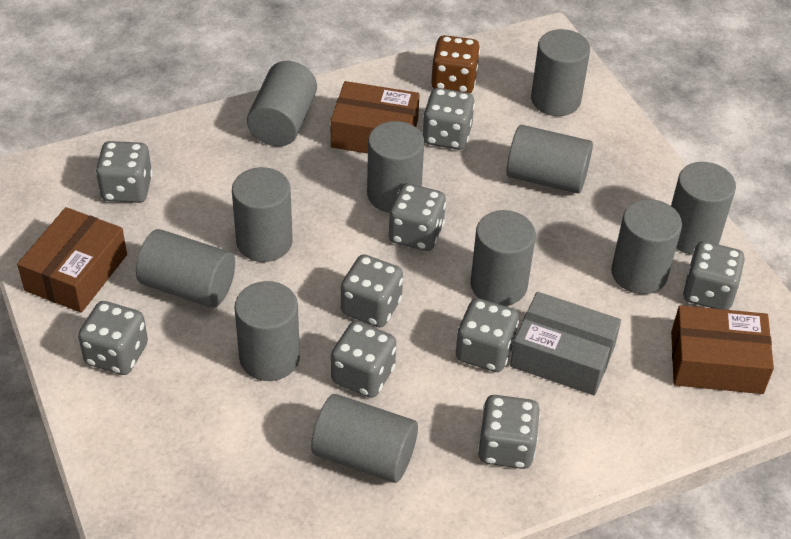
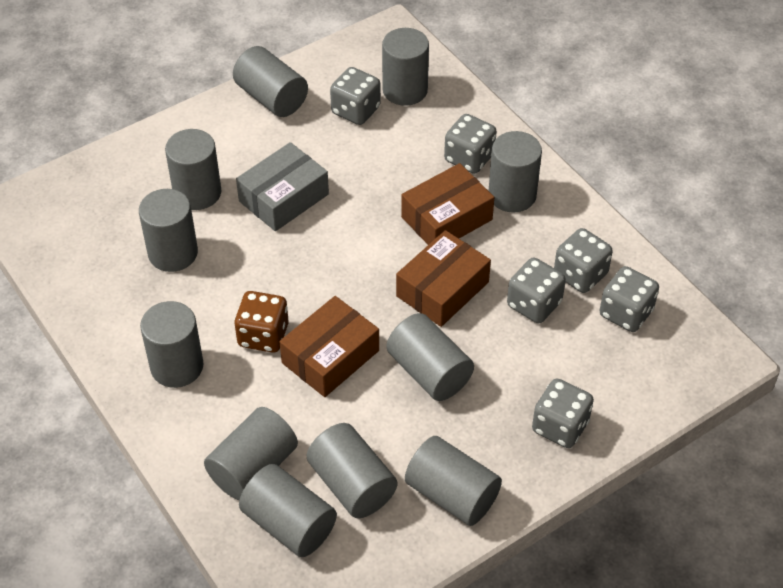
grey dice: [78,301,148,375] [95,141,153,203] [331,321,396,398] [341,254,403,327] [388,183,446,251] [422,88,475,150] [456,298,519,372] [478,395,540,469] [683,241,745,310] = 9 -> [330,67,381,125] [444,114,497,174] [507,258,566,323] [532,379,594,448] [554,228,613,293] [599,266,659,332] = 6

